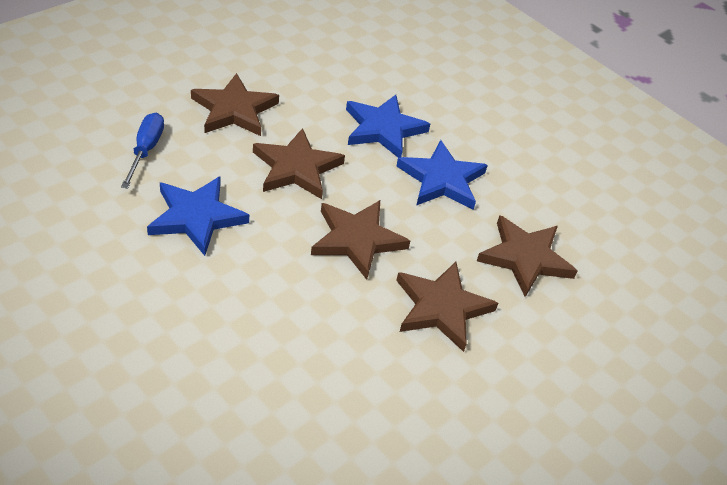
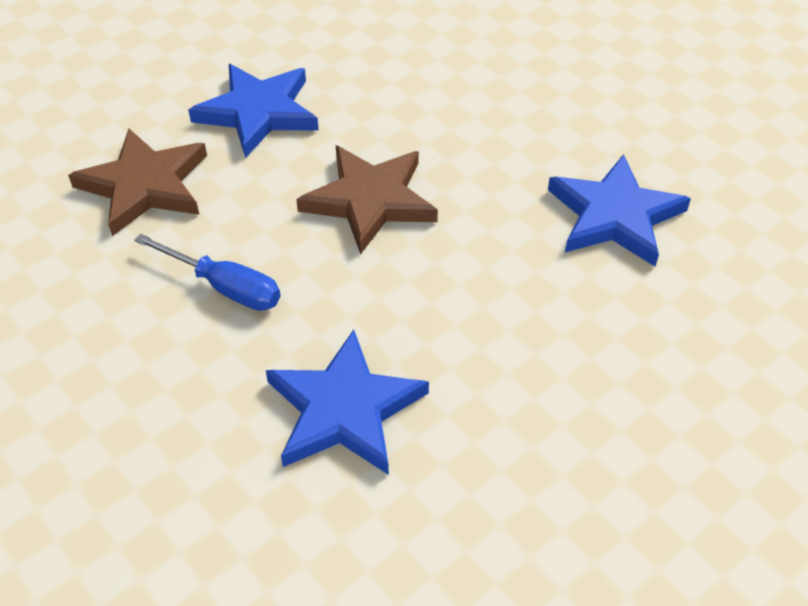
brown star: [191,73,279,136] [253,128,345,199] [311,200,410,280] [396,262,498,352] [477,215,577,297] = 5 -> [68,129,207,236] [296,145,438,255] = 2

